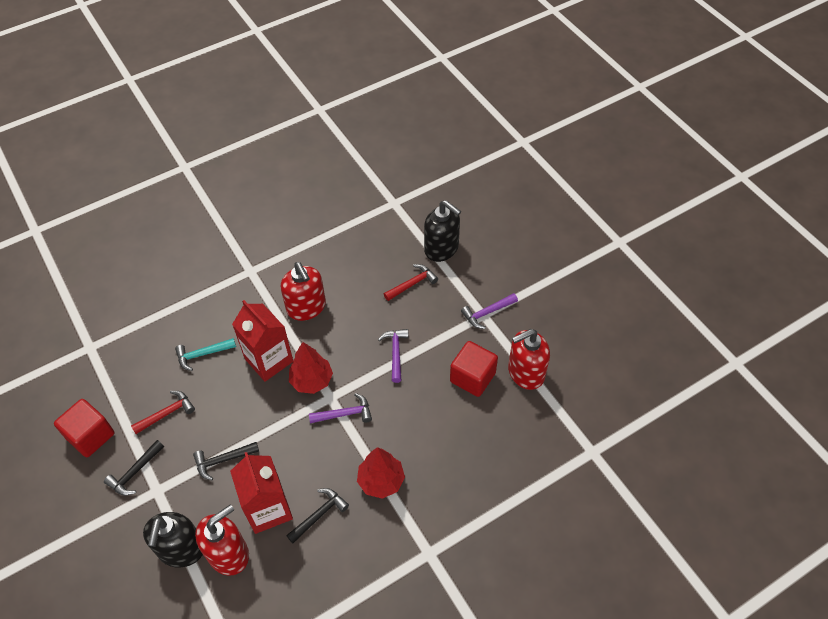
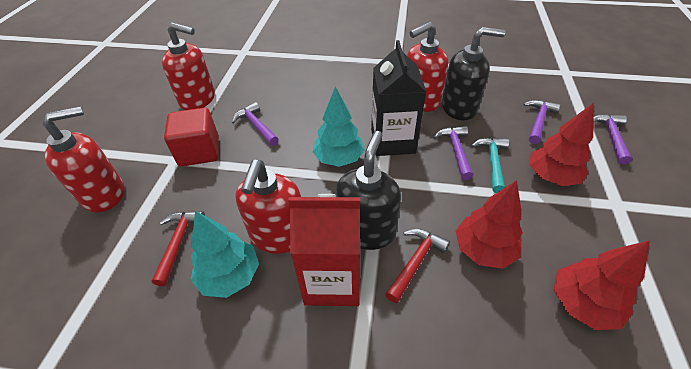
black carton: none = 0 -> [371,40,426,156] = 1
black hammer: [104,440,164,496] [193,442,259,480] [286,488,349,543] = 3 -> none = 0
purple hammer: [309,393,372,423] [378,329,409,383] [461,293,518,329] = 3 -> [232,102,279,146] [433,126,473,180] [523,100,560,144] [593,114,632,164] = 4
red carton: [230,452,293,534] [232,300,293,382] = 2 -> [288,194,360,306] = 1
red cube: [54,399,114,457] [450,341,498,397] = 2 -> [164,108,219,167] = 1
red soap dispenser: [195,504,249,576] [281,262,326,321] [508,329,550,390] = 3 -> [43,106,125,212] [162,22,215,110] [235,160,301,254] [407,22,448,112] = 4
red tree: [289,342,333,394] [357,447,405,499] = 2 -> [456,180,523,269] [529,103,594,186] [553,240,650,330] = 3
turquoise tree: none = 0 -> [191,211,259,298] [313,87,365,167] = 2

